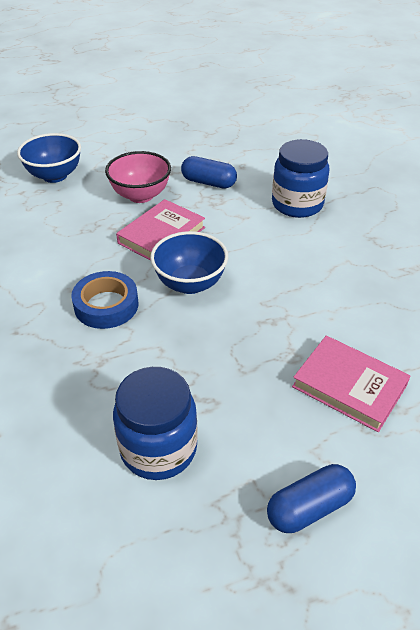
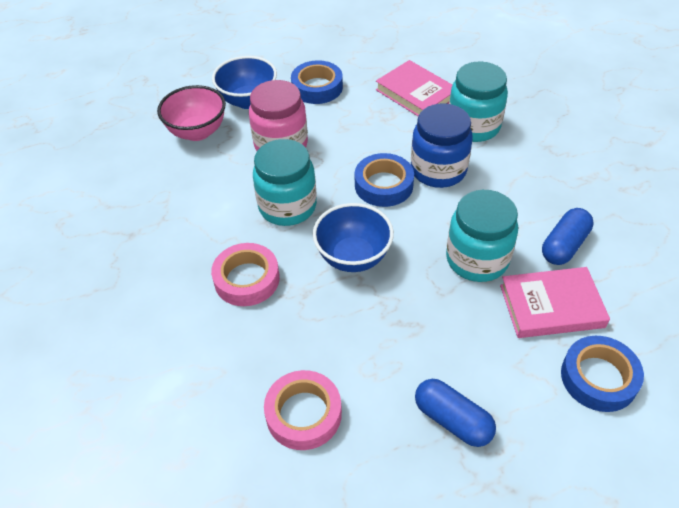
blue jar: [113,367,198,480] [272,139,329,218] = 2 -> [411,104,473,188] = 1
blue tape: [71,271,138,329] = 1 -> [291,60,343,104] [355,153,414,207] [561,336,644,412] = 3
pink jar: none = 0 -> [249,80,308,151] = 1
pink tape: none = 0 -> [211,243,280,306] [264,370,342,450] = 2
turquoise jar: none = 0 -> [253,139,317,226] [446,190,518,282] [449,62,508,142] = 3

